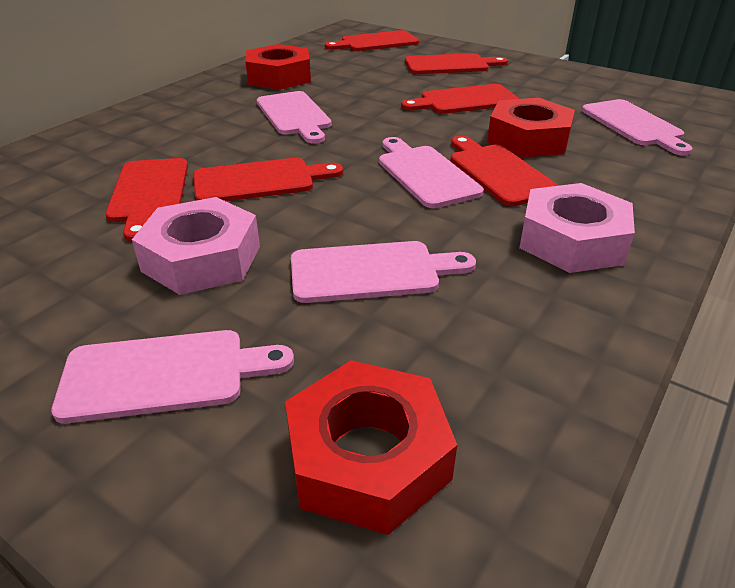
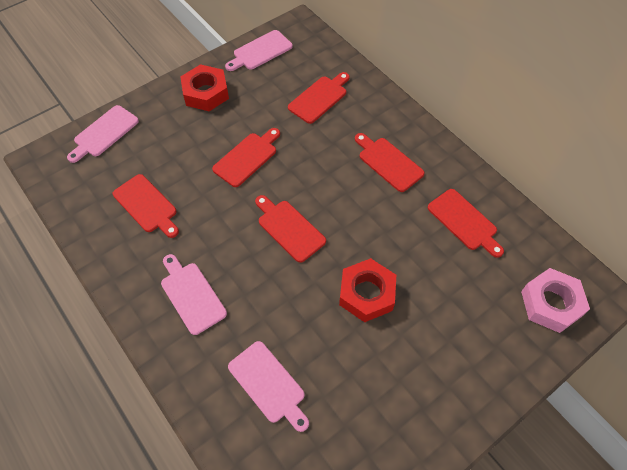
pink cutting board: [51,330,294,423] [257,91,332,144] [291,241,476,303] [379,137,484,208] [582,99,693,156] = 5 -> [67,105,139,163] [161,254,227,335] [225,30,293,71] [228,341,309,432] = 4
pink nut: [132,197,260,295] [519,183,635,273] = 2 -> [521,268,590,333] = 1
red nut: [245,44,311,90] [285,360,457,535] [487,98,575,157] = 3 -> [180,64,229,111] [339,258,396,322] = 2

